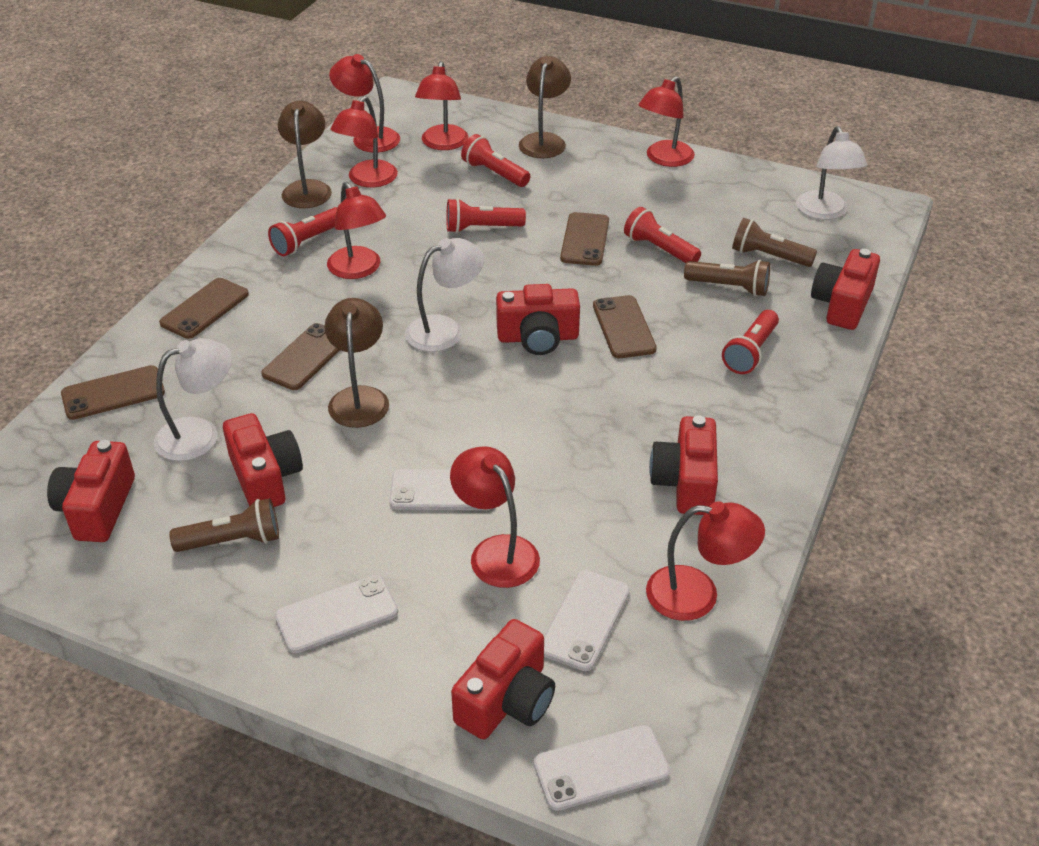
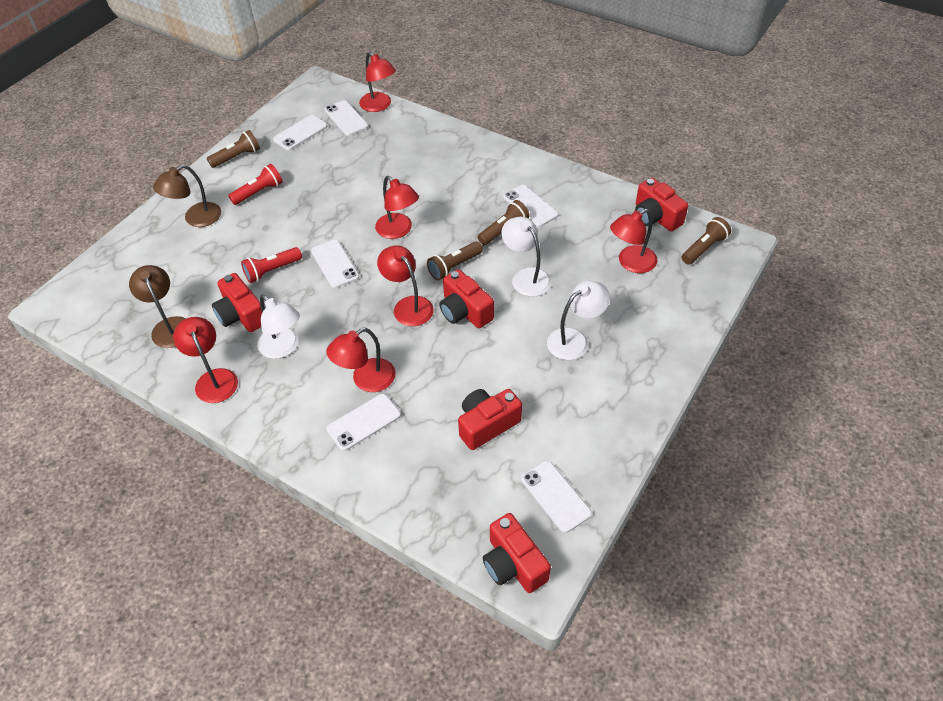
brown flashlight: [169,498,279,552] [684,260,770,296] [732,218,817,267] = 3 -> [207,130,260,168] [427,241,483,280] [477,200,529,245] [682,217,731,265] = 4
brown lamp: [278,101,332,208] [324,298,389,428] [519,56,571,158] = 3 -> [129,265,186,348] [153,165,221,227] = 2
brown phone: [61,365,165,420] [159,278,249,339] [261,323,340,390] [560,212,609,266] [593,295,657,358] = 5 -> none = 0
red camera: [47,440,135,542] [223,413,303,507] [451,619,555,740] [496,284,580,355] [649,415,718,515] [811,249,880,330] = 6 -> [212,273,262,332] [439,269,494,328] [458,389,522,450] [483,513,551,593] [635,178,688,231] = 5
red flashlight: [268,207,337,256] [446,198,526,233] [461,134,530,187] [624,207,701,263] [722,310,779,374] = 5 -> [228,164,283,205] [241,247,302,283] = 2
red lamp: [327,182,386,279] [329,54,400,153] [331,96,398,188] [415,61,468,150] [450,446,540,588] [639,76,695,167] [646,501,765,621] = 7 -> [173,317,238,403] [326,328,395,392] [359,52,396,112] [375,176,419,239] [377,245,434,326] [610,209,657,273] = 6
white phone: [275,575,398,653] [389,469,490,510] [534,725,670,811] [544,570,630,671] = 4 -> [273,115,327,150] [311,240,359,288] [324,100,368,136] [327,394,401,451] [503,185,558,227] [521,461,592,533] = 6

